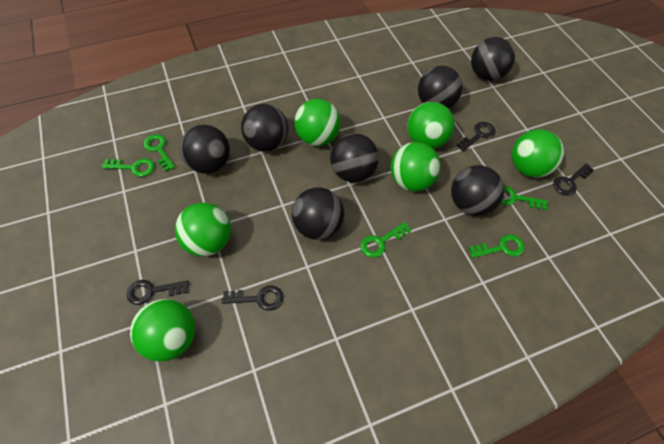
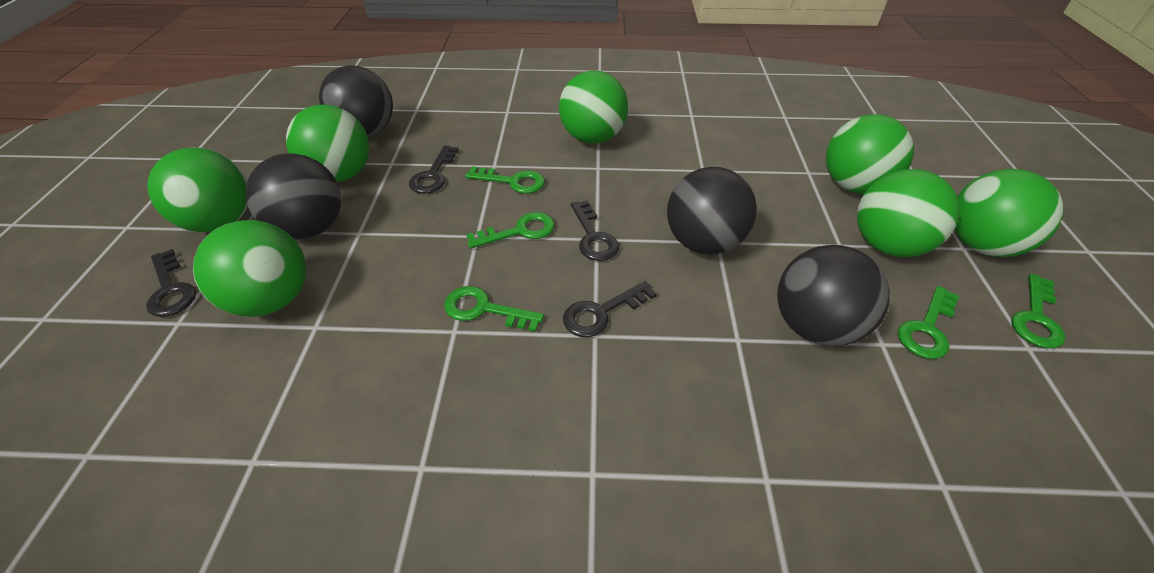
black ball: [180,125,230,174] [241,104,289,152] [292,187,345,240] [330,133,379,183] [418,66,463,109] [451,165,504,216] [471,37,515,81] = 7 -> [246,153,341,239] [319,65,393,137] [667,167,757,255] [777,245,890,346] = 4
green ball: [130,299,195,362] [175,203,231,257] [294,99,341,146] [391,142,441,191] [407,102,455,149] [512,129,564,178] = 6 -> [147,148,247,232] [193,220,306,317] [286,104,369,182] [559,70,628,144] [826,114,914,194] [857,169,960,257] [954,169,1064,257] = 7

